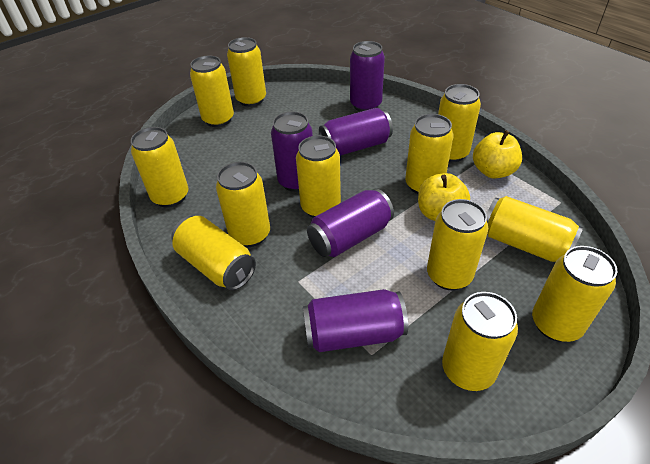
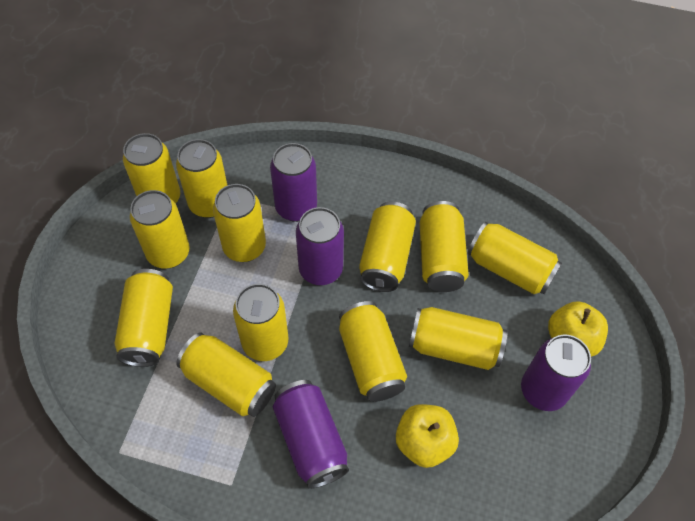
purple can: [271,112,313,192] [303,289,408,352] [307,188,394,257] [319,108,393,156] [350,41,385,112] = 5 -> [270,143,317,222] [273,380,349,489] [296,207,344,285] [521,335,591,411] = 4

